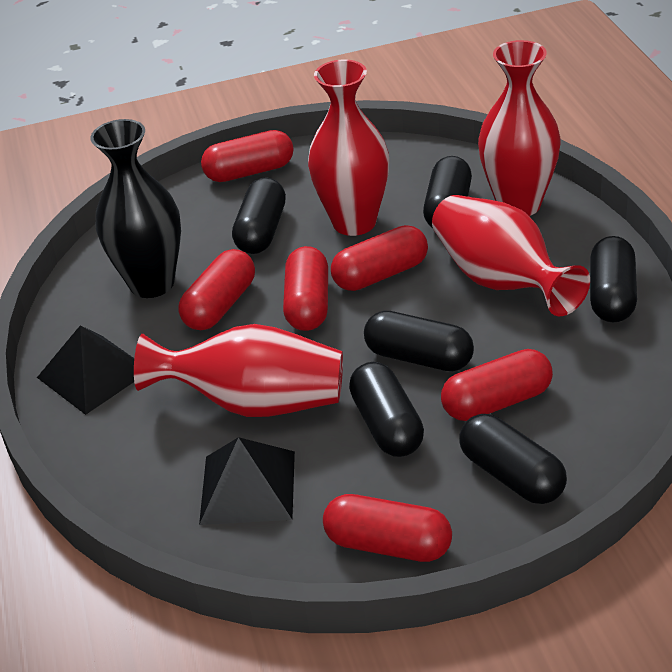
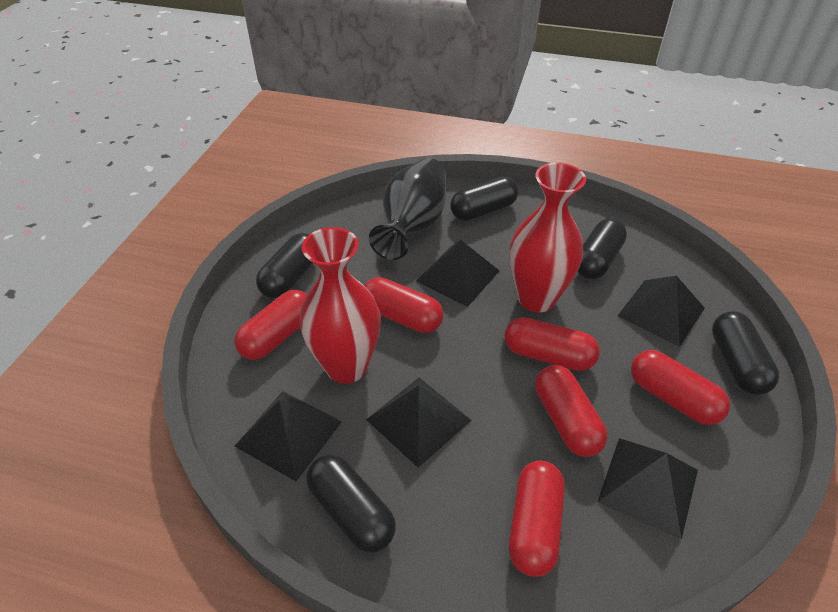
black capsule: [232,178,286,254] [349,362,424,457] [364,311,474,371] [423,156,472,228] [459,414,567,504] [590,236,637,322] = 6 -> [256,233,313,298] [306,454,396,553] [450,176,519,221] [578,218,627,279] [712,311,779,395] = 5
black pyramid: [37,325,134,415] [199,437,295,525] = 2 -> [234,391,342,481] [366,378,471,468] [416,240,500,307] [598,438,698,540] [618,276,705,347] = 5
red vase: [134,324,343,417] [308,60,389,236] [432,195,590,316] [478,40,561,216] = 4 -> [300,227,381,384] [510,163,586,312] = 2

